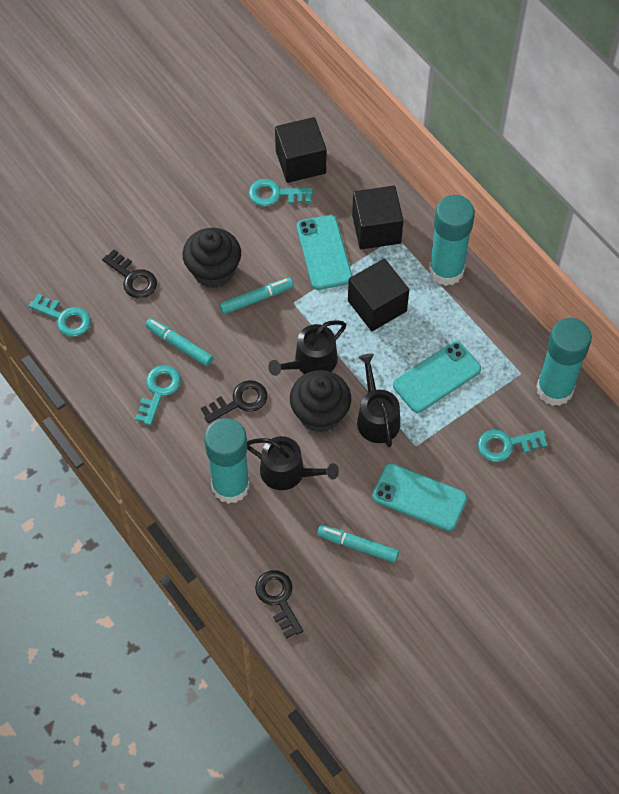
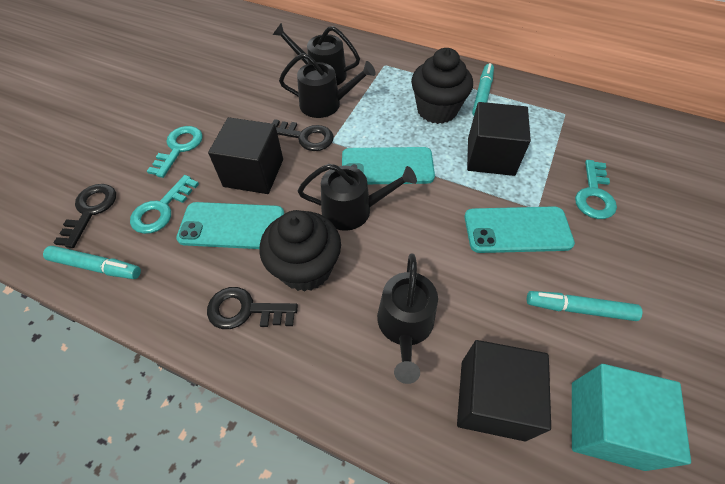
black watering can: [247,436,339,490] [268,320,346,376] [357,354,400,447] = 3 -> [273,23,360,85] [279,53,376,118] [298,164,417,231] [377,253,438,384] = 4
turquoise cube: none = 0 -> [572,364,691,471] = 1
turquoise glue stick: [204,418,250,504] [429,195,475,286] [536,318,592,406] = 3 -> none = 0
turquoise key: [29,294,91,337] [135,365,181,426] [249,179,313,206] [478,430,547,462] = 4 -> [130,175,199,234] [147,126,203,178] [575,160,617,219] = 3

